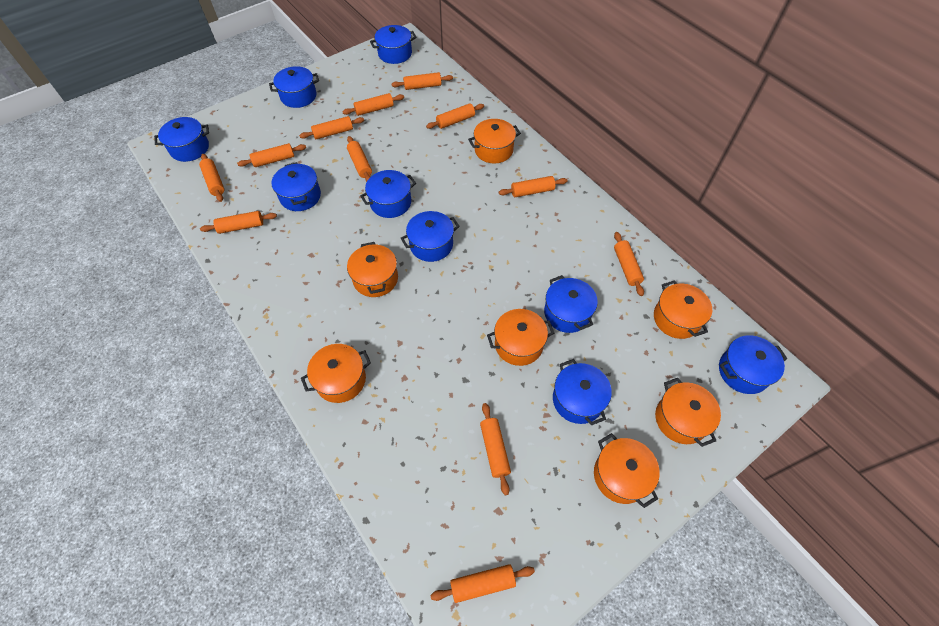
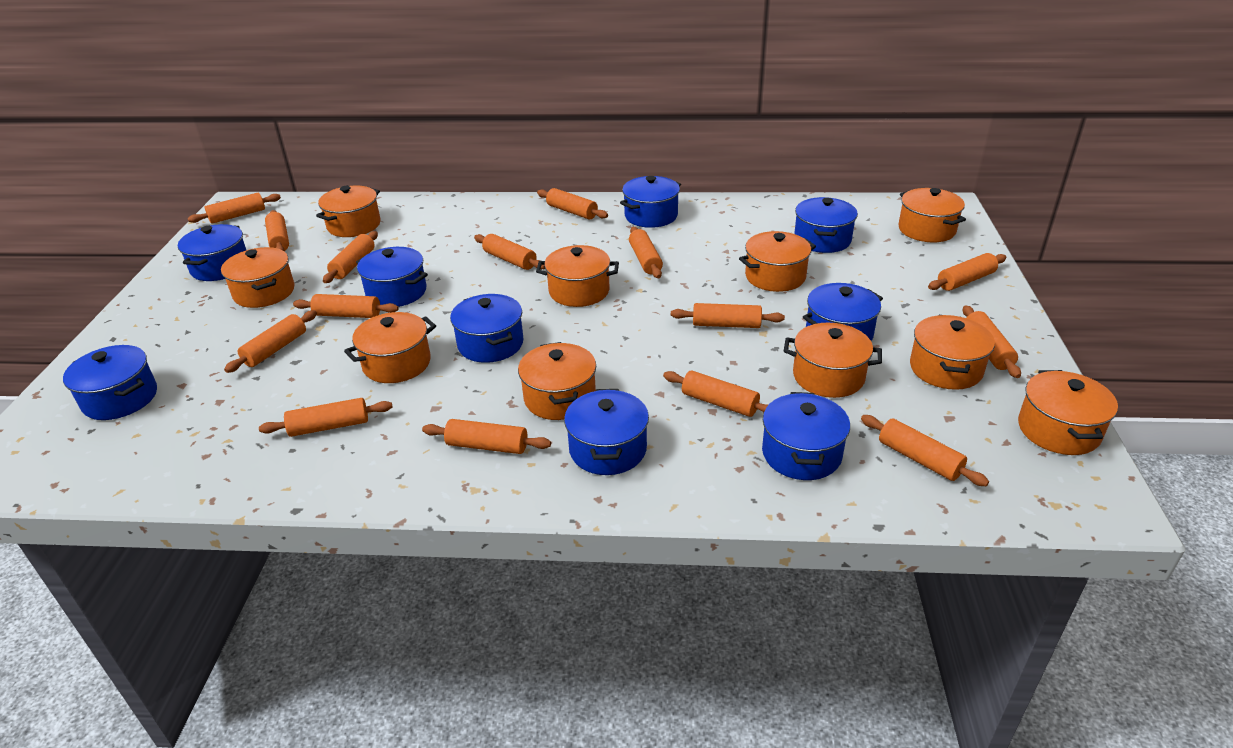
orange pot: [301,344,371,403] [347,242,398,297] [468,119,521,163] [487,309,554,366] [594,433,660,508] [654,280,712,339] [655,378,721,447] = 7 -> [221,247,294,308] [316,186,381,237] [344,312,436,383] [518,342,596,420] [536,245,619,307] [739,231,816,292] [784,323,882,398] [899,188,966,242] [910,315,995,390] [1018,370,1118,455] = 10
orange rolling pin: [199,154,224,202] [200,211,277,234] [237,143,306,167] [299,116,364,139] [342,93,404,116] [347,136,372,182] [392,72,453,90] [426,103,484,129] [431,564,535,603] [480,403,511,495] [499,176,567,197] [614,232,644,296] = 12 -> [188,193,281,224] [224,310,317,373] [259,398,393,437] [265,210,289,251] [293,294,399,318] [323,231,378,283] [422,419,551,454] [474,234,545,270] [537,188,608,219] [629,227,663,278] [663,370,768,417] [671,303,785,328] [861,415,989,486] [928,253,1006,291] [963,305,1021,378] = 15

